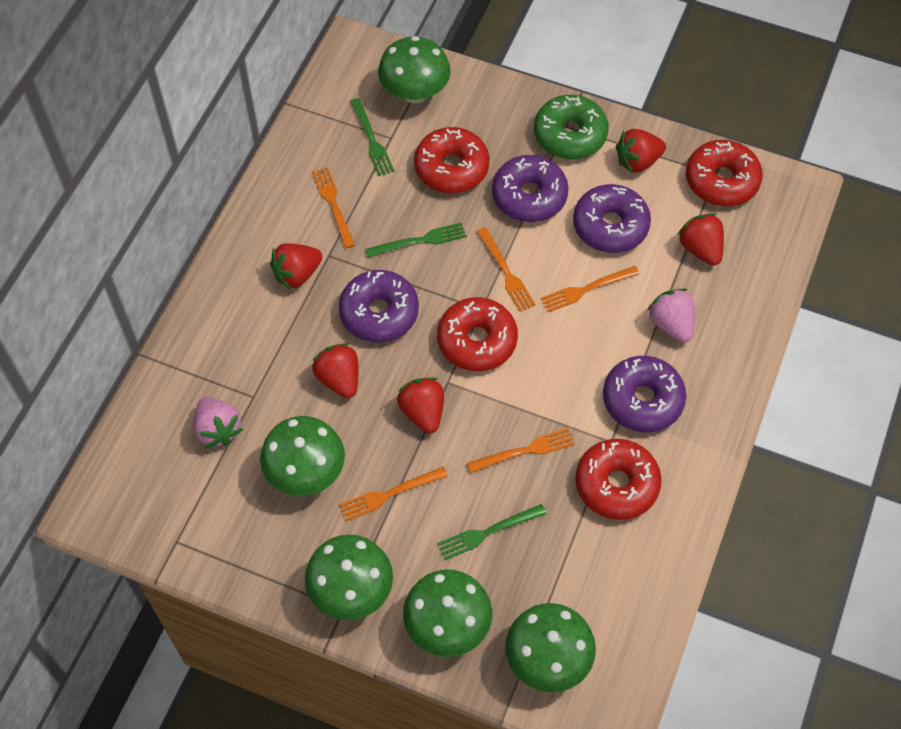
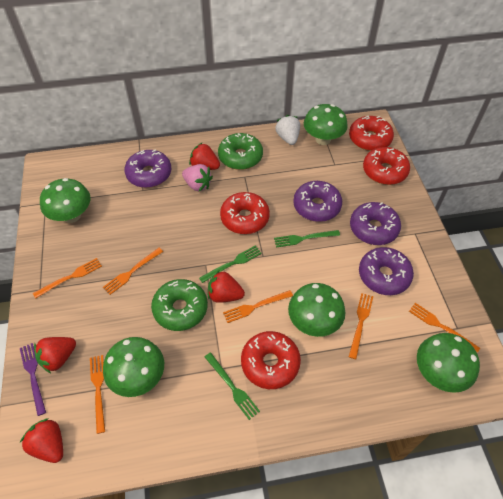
green donut: [534,95,609,159] = 1 -> [151,279,208,331] [218,133,263,170] = 2
orange fork: [312,167,355,248] [339,467,448,521] [467,428,575,473] [477,227,536,312] [540,266,639,312] = 5 -> [33,258,102,298] [90,355,105,434] [103,248,163,295] [223,290,293,323] [349,293,373,359] [409,303,480,353] = 6
pink strawberry: [193,397,243,448] [647,288,695,343] = 2 -> [182,164,213,191] = 1
purple fork: none = 0 -> [20,343,46,416] = 1
red strawberry: [270,243,322,290] [312,343,358,398] [397,378,444,433] [616,129,666,173] [678,213,724,266] = 5 -> [20,418,63,463] [34,337,76,373] [189,142,220,170] [208,270,245,303] = 4
white strawberry: none = 0 -> [275,115,300,145] = 1

